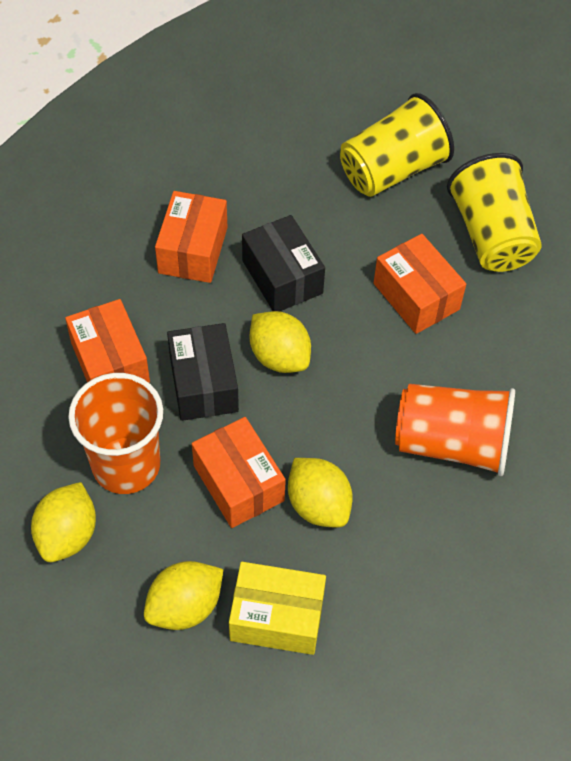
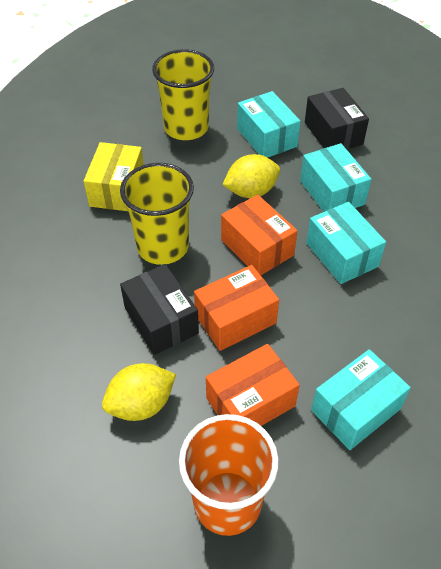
orange box: [65,299,150,383] [155,191,227,283] [192,417,286,528] [374,234,466,334] = 4 -> [194,265,279,351] [206,344,300,426] [221,195,297,275] = 3
orange cup: [68,373,163,494] [395,384,515,476] = 2 -> [179,414,279,536] = 1
turquoise box: none = 0 -> [237,91,301,158] [300,143,372,212] [306,202,386,284] [311,349,411,450] = 4
yellow lemon: [31,482,96,562] [144,561,223,630] [250,311,311,373] [288,458,353,528] = 4 -> [102,363,176,421] [222,154,280,198] = 2

